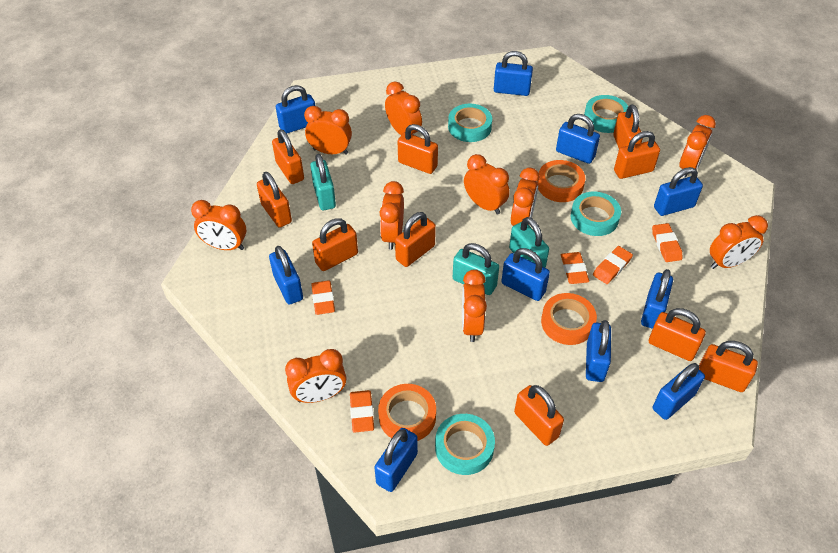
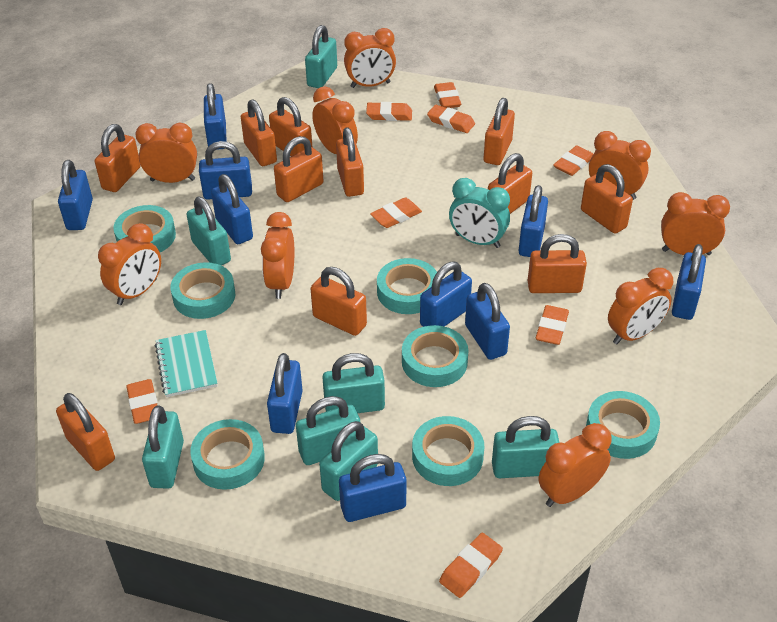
orange clock: [191,200,246,250] [285,349,346,403] [304,106,352,155] [380,181,404,250] [385,81,422,135] [462,269,487,342] [464,154,510,215] [511,168,540,226] [679,115,716,178] [710,215,768,269] = 10 -> [98,223,161,305] [135,123,197,183] [261,212,294,299] [312,86,358,154] [344,28,396,88] [538,423,612,507] [589,131,651,200] [608,268,673,344] [661,192,730,255] = 9
orange eraser: [311,280,335,315] [350,390,374,432] [561,252,589,284] [593,246,633,284] [652,223,682,262] = 5 -> [126,379,158,424] [366,102,412,121] [370,197,422,228] [427,105,475,133] [434,82,461,108] [439,533,503,598] [536,305,569,345] [553,146,593,176] = 8
orange padlock: [257,172,292,228] [272,129,304,184] [312,218,358,271] [395,212,436,267] [398,124,438,174] [514,385,564,446] [613,104,643,149] [614,131,660,179] [649,308,706,361] [699,341,758,392] = 10 -> [56,393,115,471] [95,124,141,192] [241,100,277,166] [269,97,312,156] [274,136,323,202] [311,267,367,336] [336,127,364,197] [484,98,515,165] [488,153,532,214] [528,234,587,293] [581,164,633,234] = 11
orange tape: [378,384,436,441] [537,160,586,202] [541,293,597,345] = 3 -> none = 0
turquoise clock: none = 0 -> [449,178,510,248] = 1
turquoise notebook: none = 0 -> [155,330,218,397] = 1
turquoise padlock: [310,154,336,210] [453,243,499,295] [509,217,549,268] = 3 -> [142,406,184,489] [187,197,231,265] [296,396,360,465] [305,25,337,88] [319,421,378,501] [322,353,385,413] [492,416,560,478] = 7
turquoise tape: [435,414,495,475] [448,104,492,142] [571,192,621,236] [584,95,629,133] = 4 -> [114,205,176,252] [171,262,235,319] [190,419,265,490] [377,258,437,314] [402,325,468,387] [412,416,484,486] [586,391,660,459] = 7

